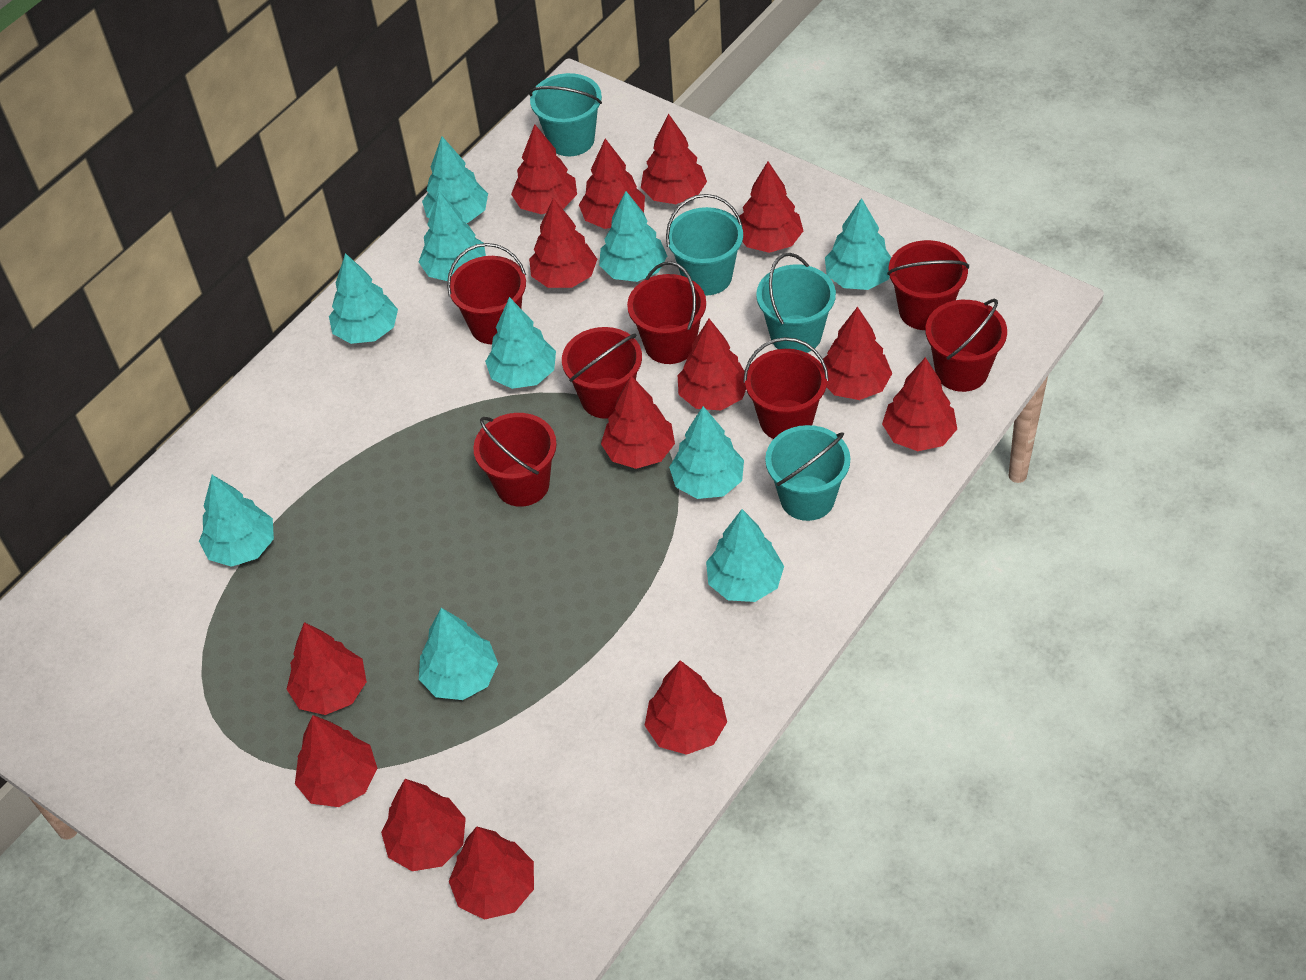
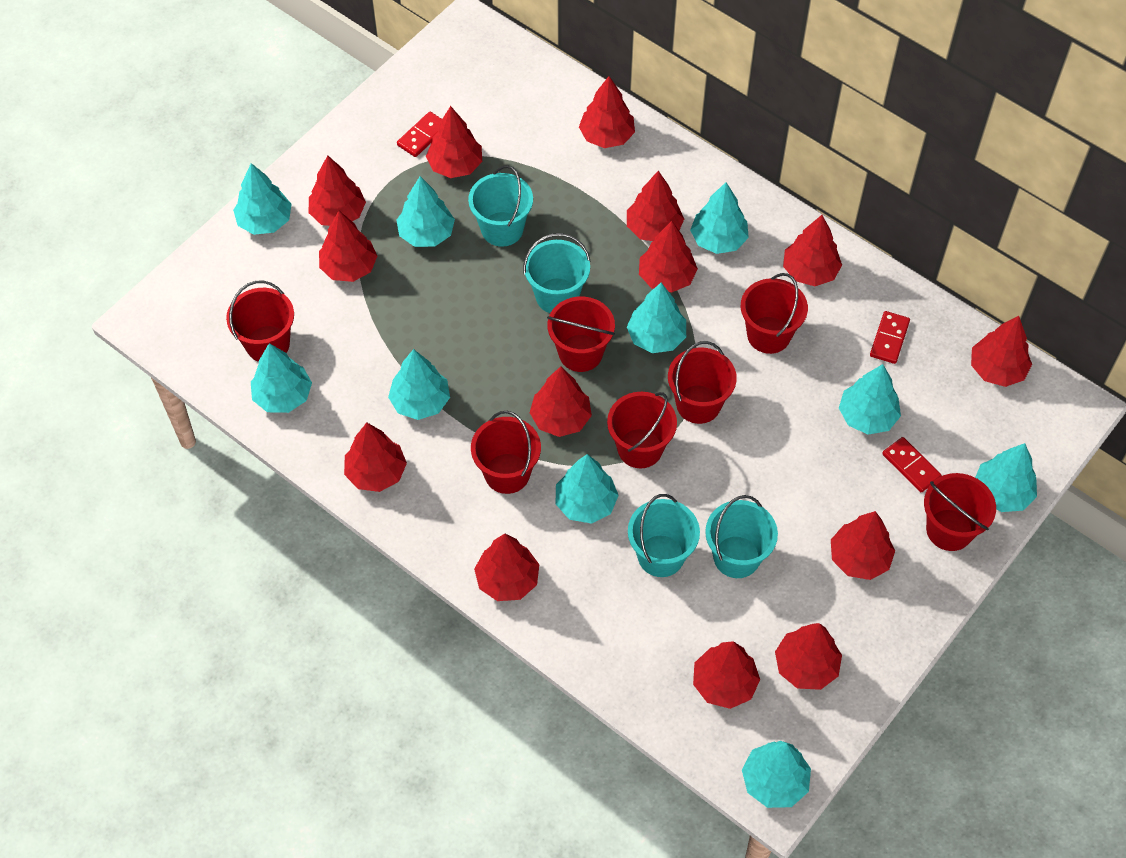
red domino: none = 0 -> [397,112,442,157] [870,311,910,364] [882,437,942,493] = 3

